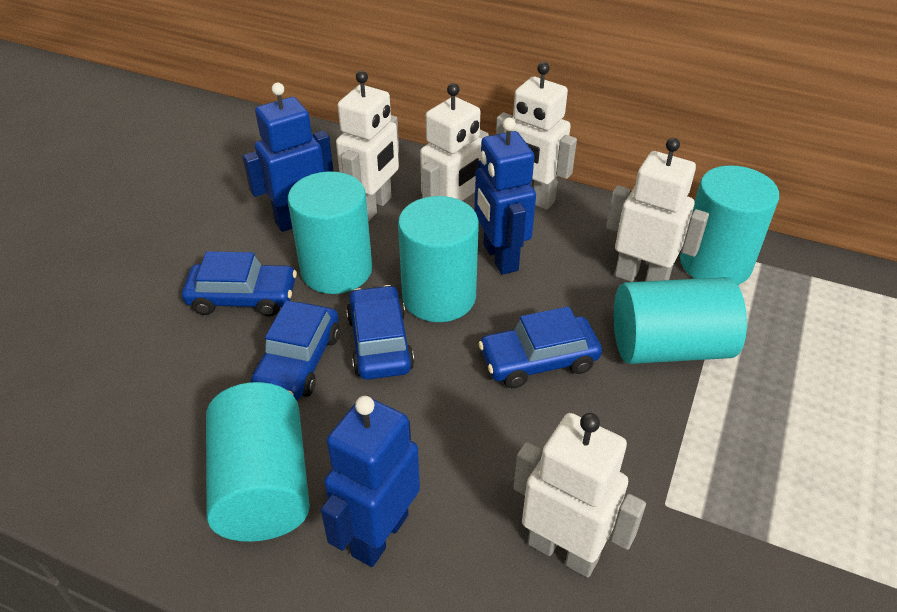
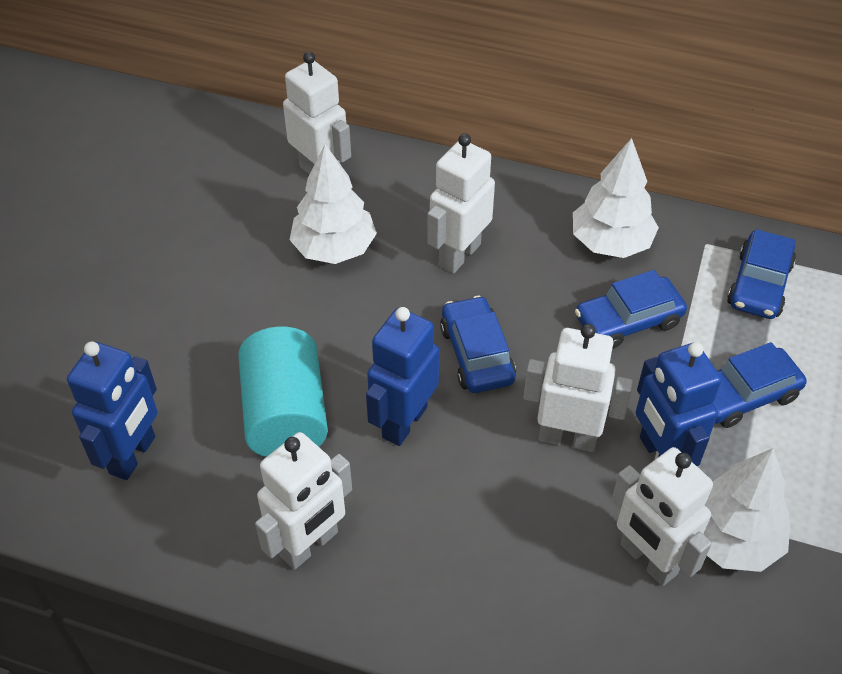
turquoise cylinder: [206,382,310,542] [288,171,372,294] [398,196,479,322] [614,277,747,364] [680,165,779,285] = 5 -> [238,327,328,457] = 1
white tree: none = 0 -> [290,144,377,264] [573,138,659,258] [704,448,791,572] = 3

